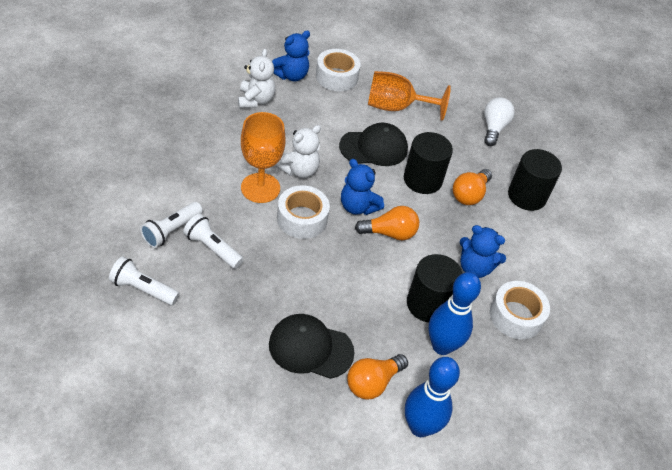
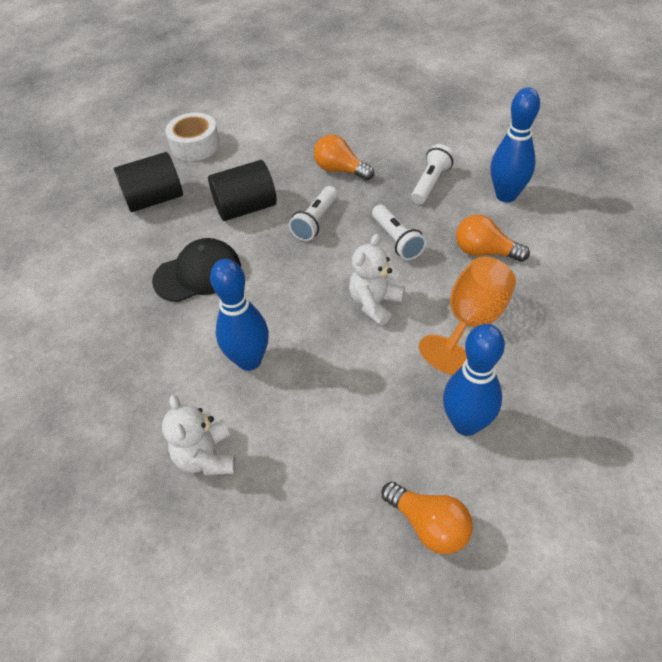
black cap: [269,314,355,379] [339,123,408,166] = 2 -> [152,238,241,302] = 1
black cylinder: [404,132,453,194] [407,254,463,323] [508,149,562,211] = 3 -> [114,152,183,212] [208,160,277,221] = 2
blue bowling pin: [405,357,460,437] [429,272,481,355] = 2 -> [210,259,269,371] [443,324,505,436] [491,87,540,202] = 3
blue teddy bear: [272,31,310,81] [341,159,384,215] [460,225,506,278] = 3 -> none = 0
orange goblet: [241,112,286,203] [368,71,451,121] = 2 -> [419,257,516,375] = 1
white light bulb: [484,97,515,146] = 1 -> none = 0
white tape: [277,185,330,239] [316,49,361,91] [490,281,550,339] = 3 -> [165,112,220,161] = 1

